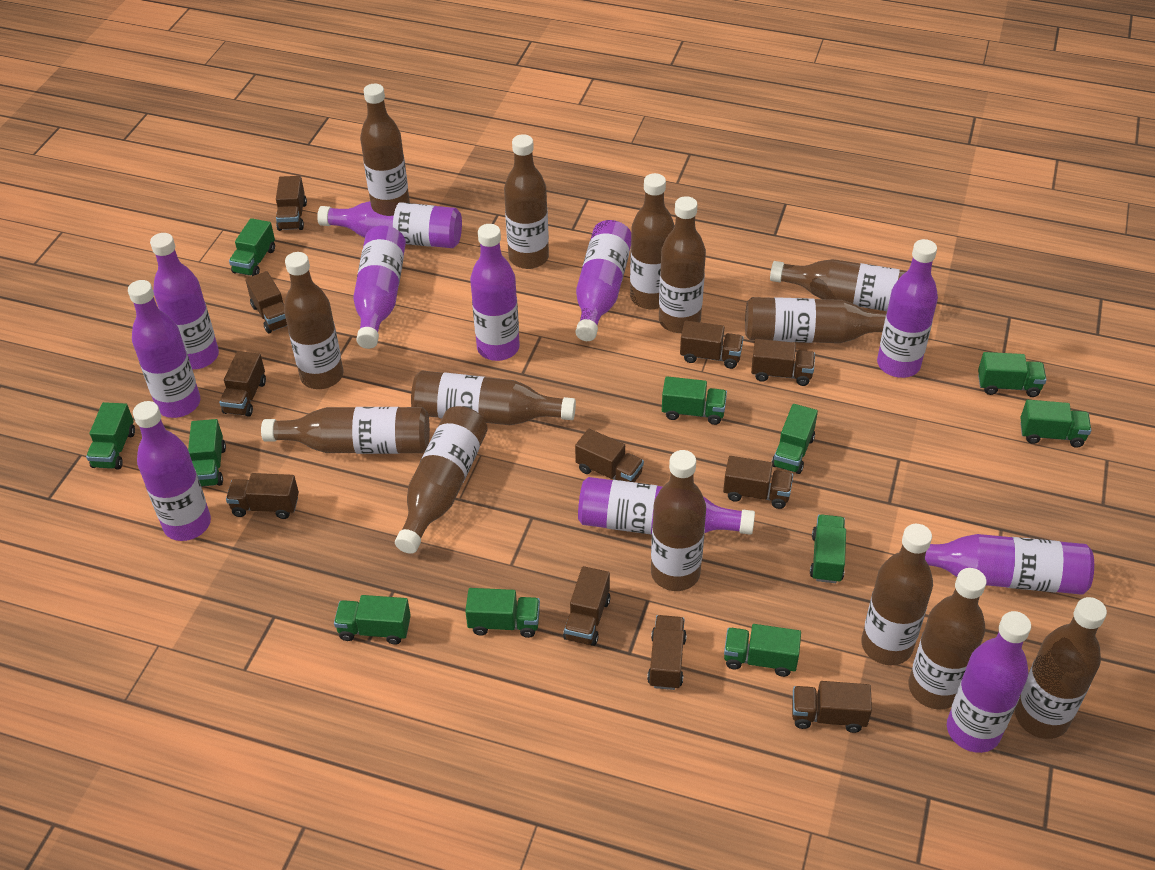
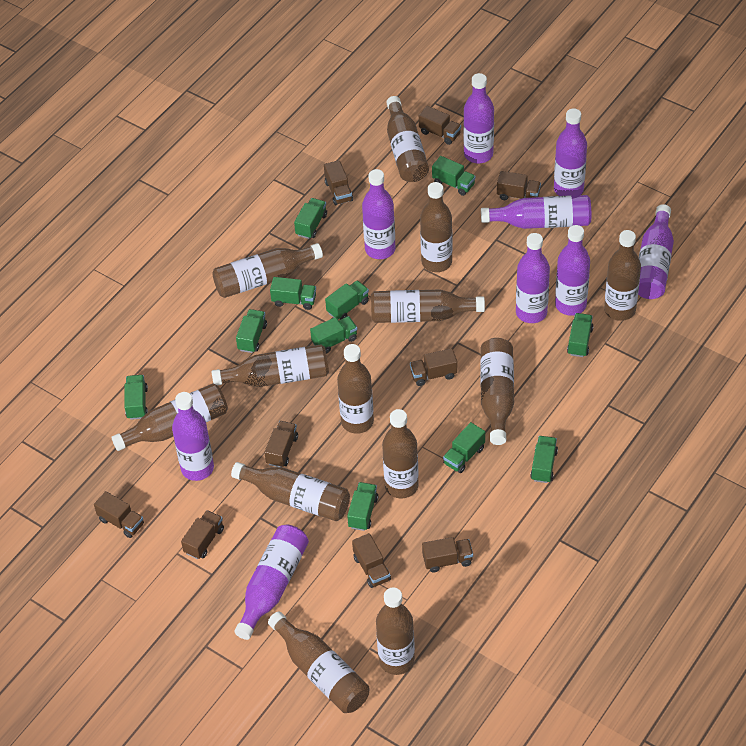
brown bottle: [261,407,430,454] [284,252,343,389] [360,84,410,203] [395,406,488,554] [411,370,576,425] [504,134,549,269] [630,173,675,309] [651,450,706,591] [659,196,706,333] [745,297,886,343] [770,259,907,311] [861,524,933,665] [908,568,987,709] [1015,597,1107,739] = 14 -> [111,384,228,451] [211,344,329,387] [212,243,323,298] [231,462,350,521] [268,611,369,713] [337,344,374,434] [371,289,485,323] [376,587,415,675] [382,409,419,499] [386,96,429,182] [420,182,453,272] [480,338,514,445] [604,230,641,321] = 13
brown truck: [219,351,266,417] [226,473,299,519] [245,271,287,333] [276,176,307,231] [563,566,610,646] [575,429,644,482] [647,615,687,690] [680,321,744,369] [723,456,793,509] [751,339,815,386] [792,681,872,733] = 11 -> [94,491,144,538] [181,510,224,559] [264,421,298,467] [324,160,353,205] [352,533,391,588] [410,348,457,386] [419,106,461,145] [422,537,473,573] [497,171,541,200] = 9
purple bottle: [128,280,201,418] [133,401,211,541] [150,233,219,369] [317,200,462,248] [353,226,406,349] [470,224,520,361] [576,220,631,341] [578,477,755,535] [877,239,938,378] [925,534,1094,595] [947,611,1031,753] = 11 -> [172,392,214,481] [234,525,309,640] [362,169,395,259] [464,73,494,163] [481,195,591,229] [516,233,550,323] [554,108,587,196] [555,225,590,316] [638,204,674,299] = 9

